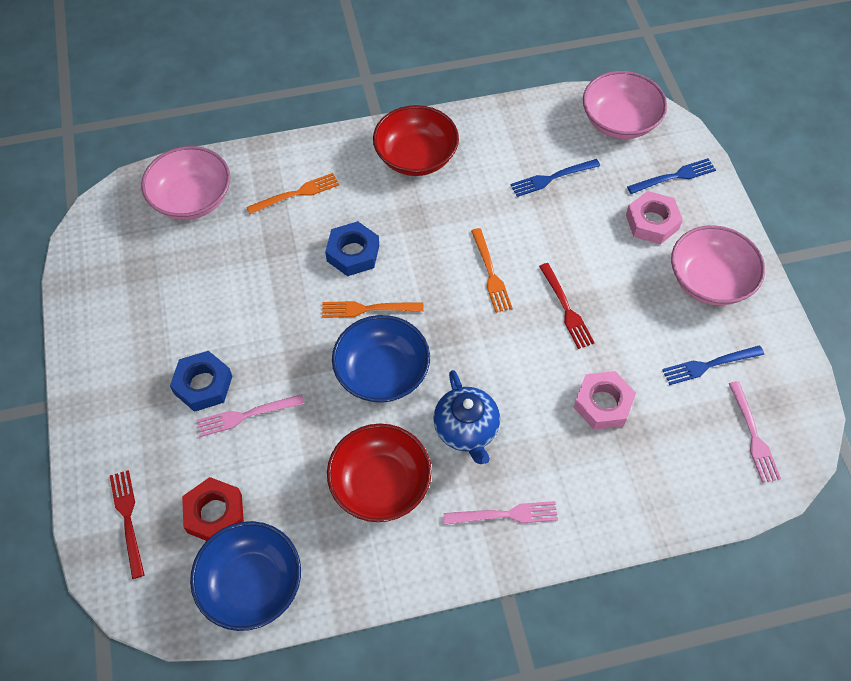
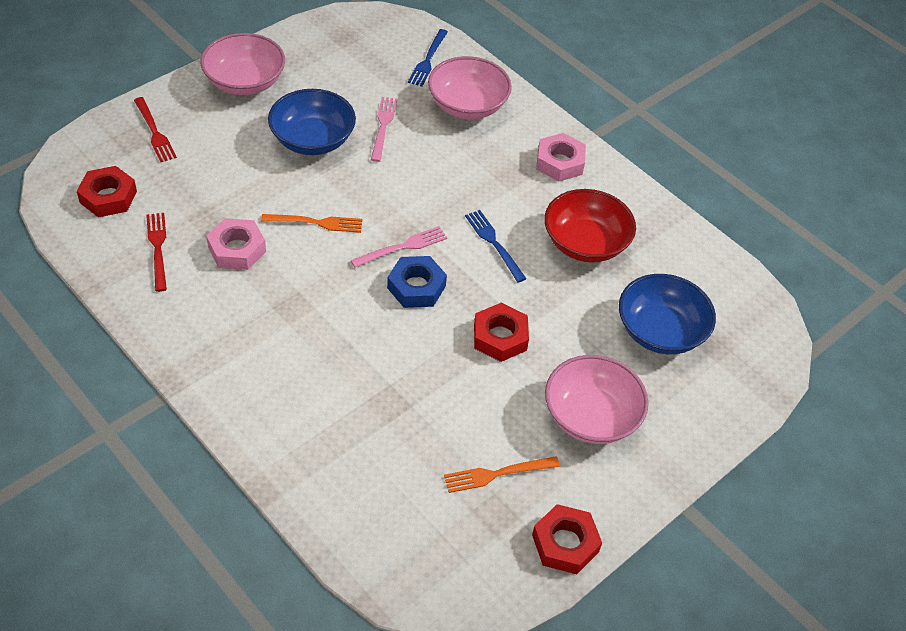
blue fork: [510,159,600,197] [627,158,716,194] [662,345,764,385] = 3 -> [408,29,448,86] [465,210,527,283] = 2
blue nut: [170,351,232,412] [325,221,379,276] = 2 -> [387,256,447,308] = 1
blue teapot: [433,370,500,464] = 1 -> none = 0
orange fork: [247,173,339,214] [322,301,424,318] [471,228,512,313] = 3 -> [261,214,362,233] [444,456,560,493] = 2
pink fork: [196,394,305,437] [444,501,558,525] [729,381,781,483] = 3 -> [351,226,447,268] [371,97,397,162] = 2
red bowl: [327,424,432,522] [373,105,459,176] = 2 -> [544,189,636,263] = 1
red nut: [182,477,244,541] = 1 -> [77,166,137,218] [474,303,529,362] [532,504,602,574] = 3

